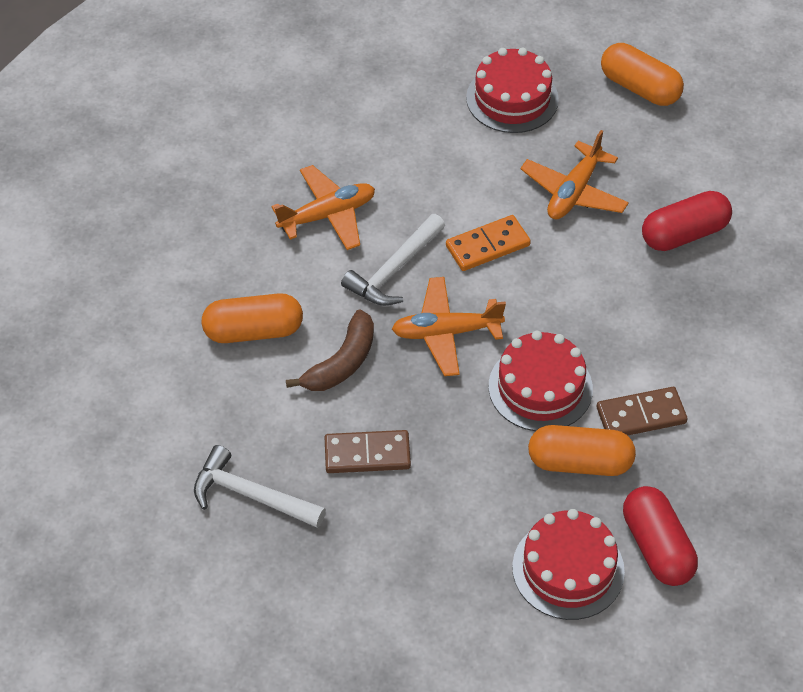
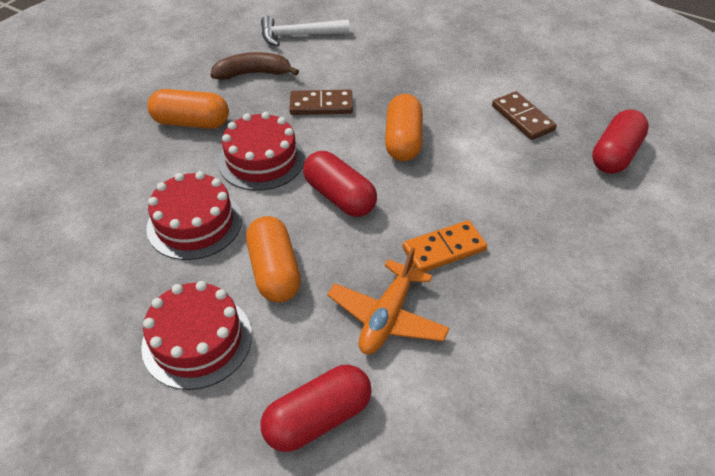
orange plane: [272,165,375,250] [392,277,506,376] [520,130,629,219] = 3 -> [327,247,450,354] = 1
red capsule: [623,486,698,586] [642,191,732,251] = 2 -> [261,365,372,452] [303,151,377,217] [592,110,649,174] = 3
white hammer: [194,445,326,528] [341,214,445,306] = 2 -> [261,16,350,46] = 1

